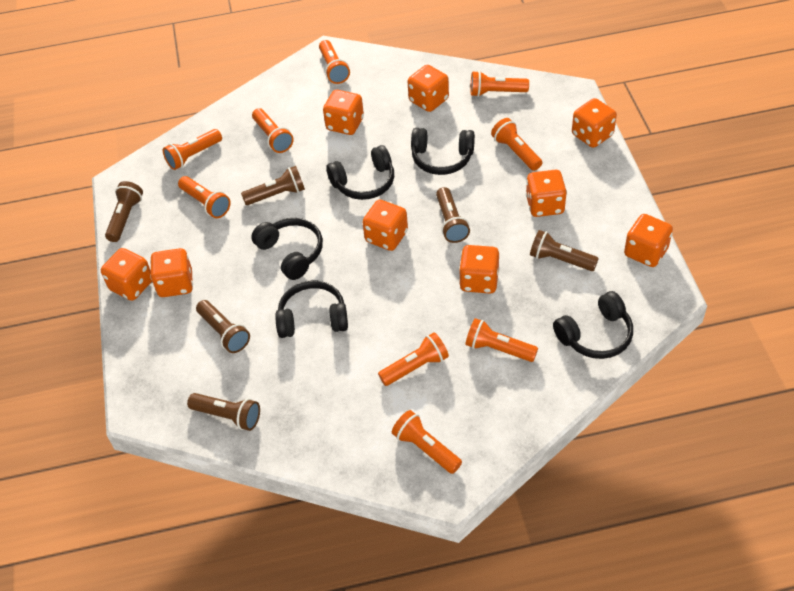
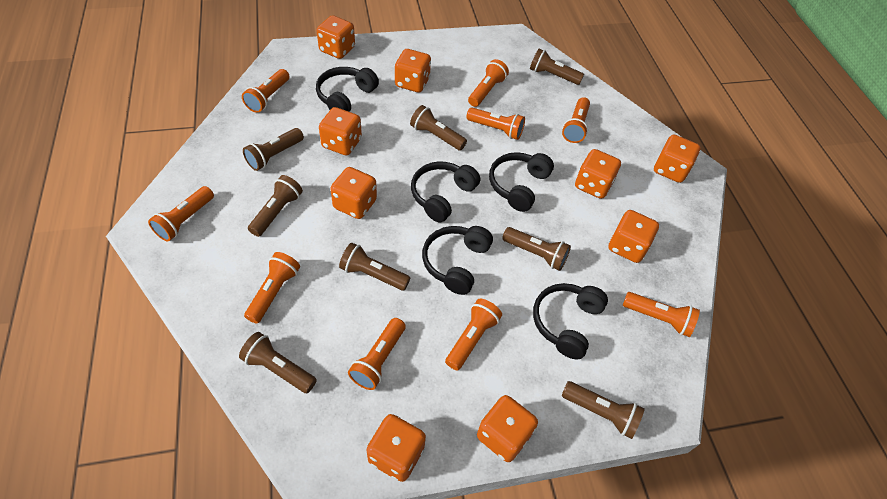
brown flashlight: [105,181,143,242] [187,393,260,431] [196,300,250,353] [241,166,305,205] [436,187,470,243] [530,230,599,271] = 6 -> [239,332,317,393] [243,128,304,171] [248,175,303,237] [339,243,410,291] [410,105,467,151] [502,227,571,271] [530,49,584,85] [562,381,645,439] = 8

